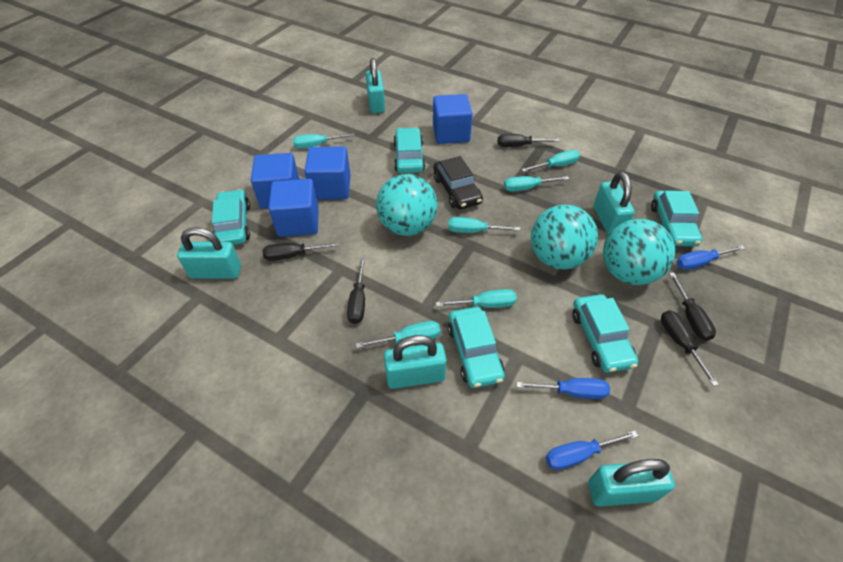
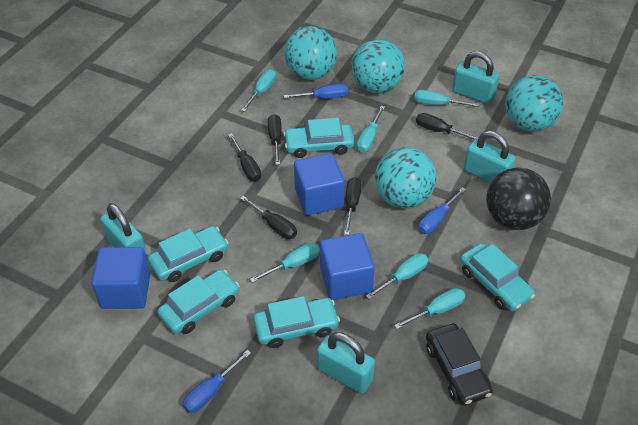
black ball: none = 0 -> [486,167,551,230] = 1
blue cube: [251,153,299,209] [269,179,319,237] [304,146,351,200] [433,94,473,144] = 4 -> [92,247,150,309] [294,153,345,215] [320,233,375,300] = 3
turquoise ball: [376,174,437,236] [531,205,598,270] [603,219,675,285] = 3 -> [284,26,337,80] [351,39,405,94] [375,147,436,209] [505,75,563,132] = 4
turquoise padlock: [177,227,241,279] [366,58,385,114] [384,335,447,389] [588,459,675,507] [593,172,635,235] = 5 -> [100,203,147,257] [317,332,375,393] [452,51,499,104] [464,131,515,183] = 4

